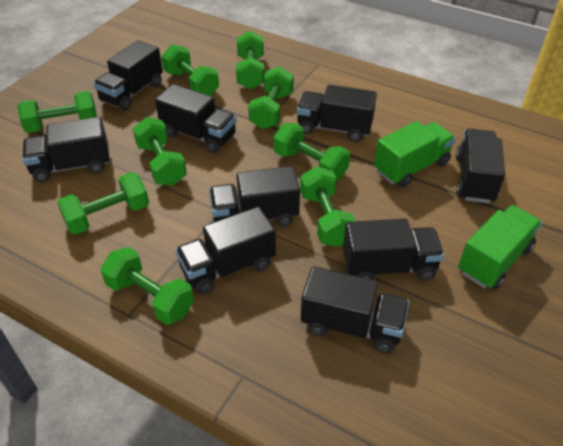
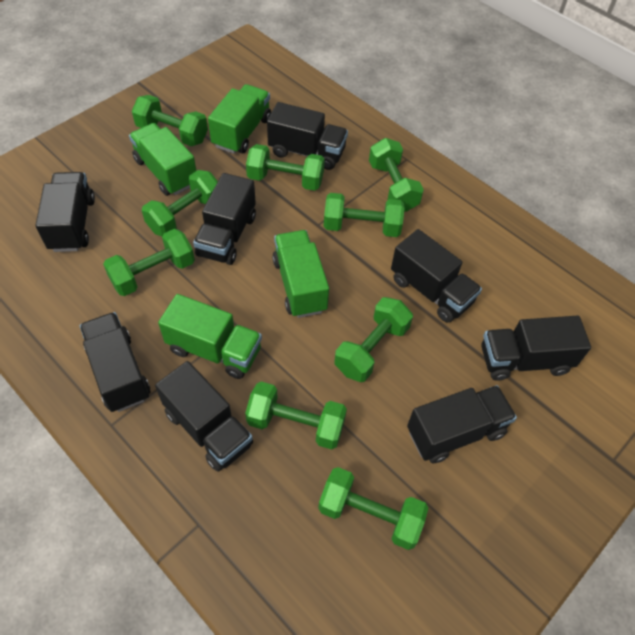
black truck: [22,117,110,182] [93,40,163,110] [155,84,236,153] [175,207,276,294] [209,166,300,227] [297,85,377,142] [301,266,409,353] [343,219,444,281] [456,129,505,203] = 9 -> [35,172,95,252] [80,312,151,412] [155,361,253,472] [193,173,256,265] [267,102,348,170] [391,229,482,323] [407,385,517,464] [481,316,591,381] = 8
green truck: [374,121,456,188] [458,205,542,290] = 2 -> [129,123,196,196] [158,294,262,379] [208,84,271,154] [272,230,329,318] = 4

